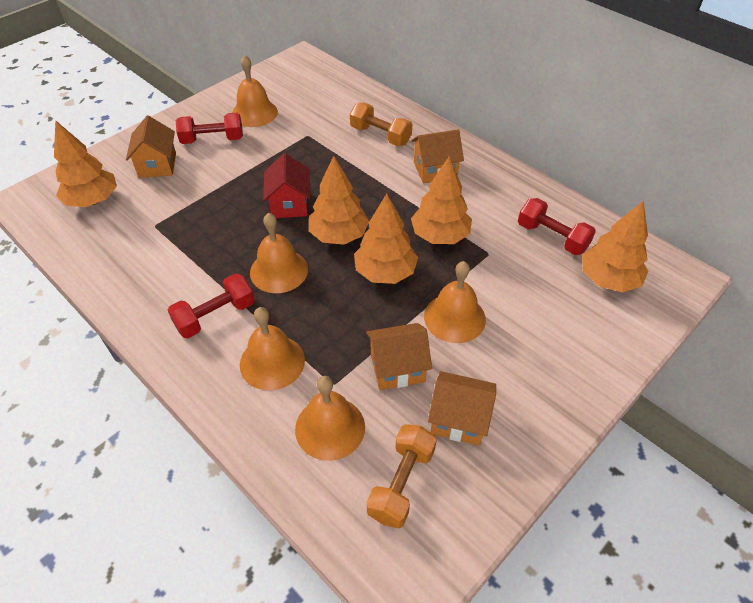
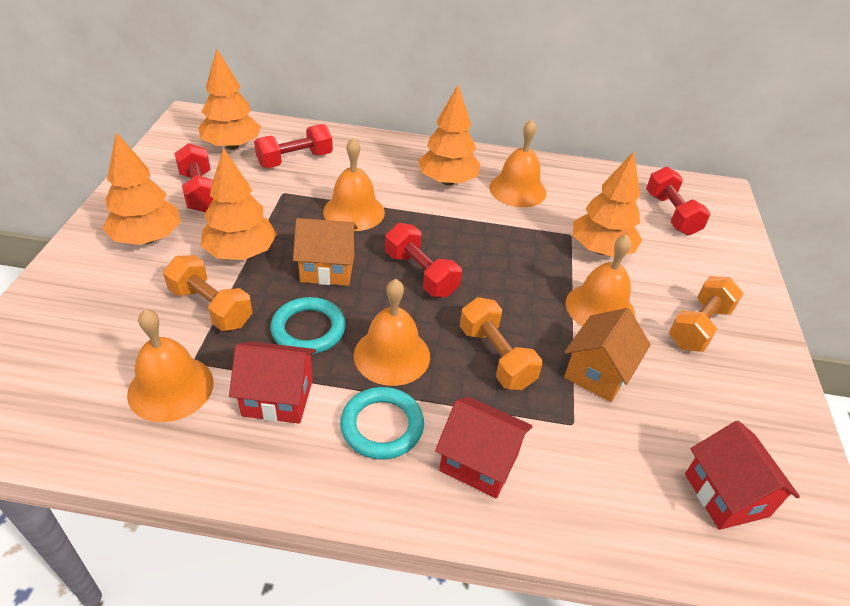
orange dumbbell: [350,102,412,146] [367,424,437,528] = 2 -> [163,255,252,331] [460,297,542,390] [669,276,743,352] = 3
orange house: [126,116,176,178] [366,323,432,390] [411,129,464,184] [428,371,496,446] = 4 -> [293,218,358,286] [564,308,651,402] = 2
red dumbbell: [168,274,255,338] [176,113,243,144] [518,198,596,255] = 3 -> [174,143,214,212] [254,124,333,168] [385,223,462,297] [646,166,710,235] = 4
red house: [263,153,310,218] = 1 -> [229,341,316,424] [435,397,533,498] [685,421,800,530] = 3
turquoise ring: none = 0 -> [271,297,346,354] [340,387,424,459] = 2

